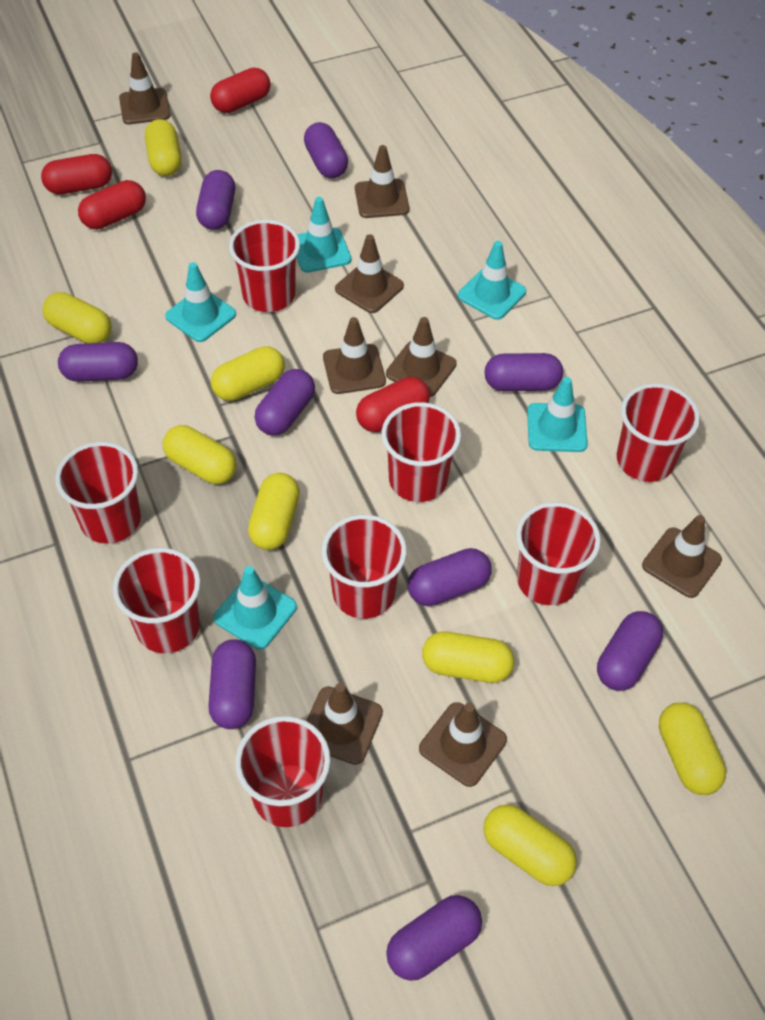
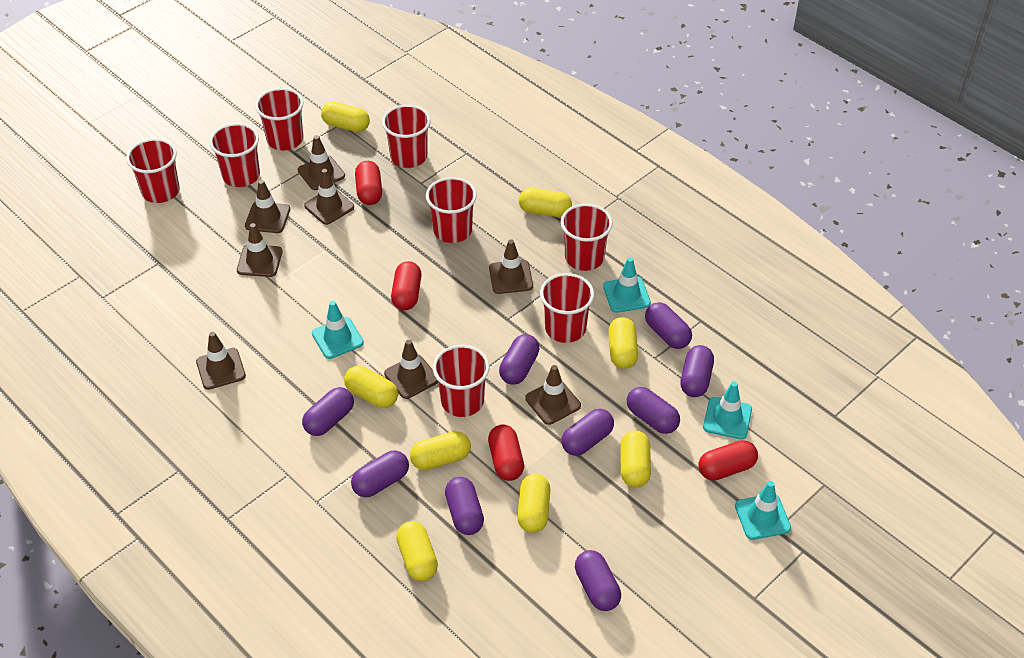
turquoise traffic cone: [165,262,236,342] [213,566,297,650] [296,197,351,273] [458,241,526,320] [527,377,588,452] = 5 -> [312,301,364,359] [603,257,651,313] [703,382,752,439] [735,481,791,540] = 4

